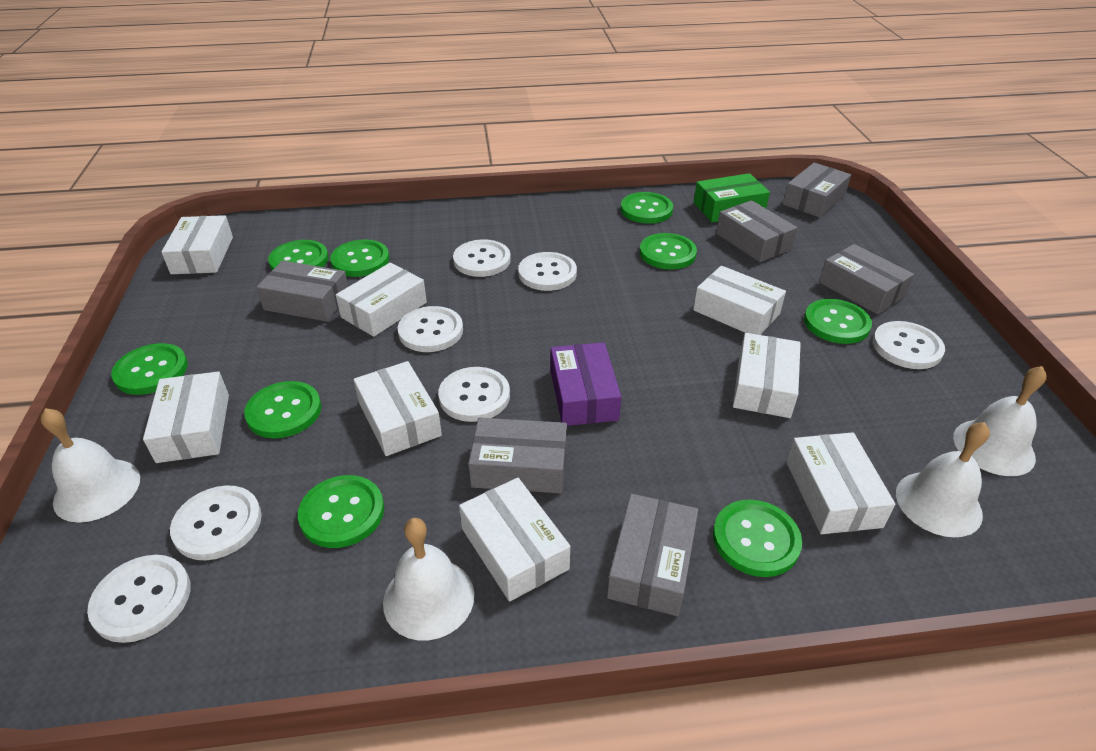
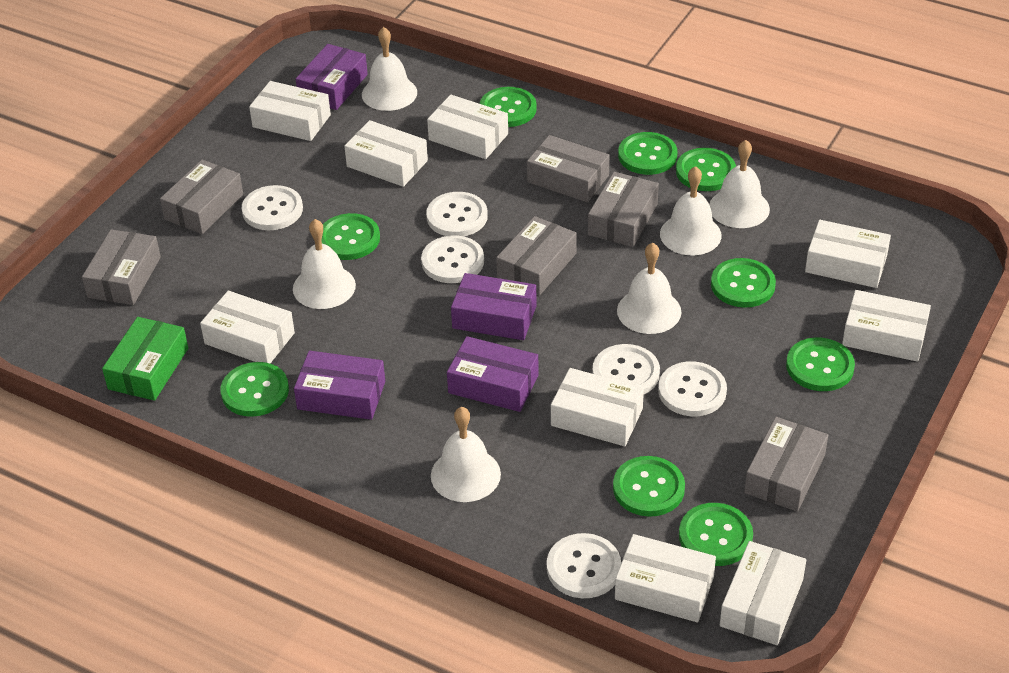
purple box: [550,342,621,426] = 1 -> [294,351,385,420] [296,44,368,110] [447,336,539,412] [451,273,537,340] = 4
white bell: [41,408,140,523] [383,518,474,641] [896,422,990,537] [953,366,1047,476] = 4 -> [293,219,356,309] [362,27,417,111] [431,407,501,502] [617,242,681,334] [660,166,722,255] [709,140,770,228] = 6
white box: [143,371,229,463] [161,215,233,274] [336,263,427,337] [354,361,442,456] [459,478,570,602] [693,266,786,335] [733,333,801,418] [786,432,895,534] = 8 -> [200,291,295,363] [249,81,331,141] [344,120,428,187] [427,94,508,159] [551,368,644,446] [615,534,716,622] [720,541,806,645] [805,220,891,288] [842,290,931,362] = 9
white button: [87,555,191,643] [170,485,262,560] [398,306,463,352] [438,367,510,422] [453,239,511,277] [518,252,577,291] [873,321,945,369] = 7 -> [242,185,303,230] [421,235,484,283] [426,192,488,236] [547,533,621,598] [592,344,660,394] [658,361,727,416] = 6

